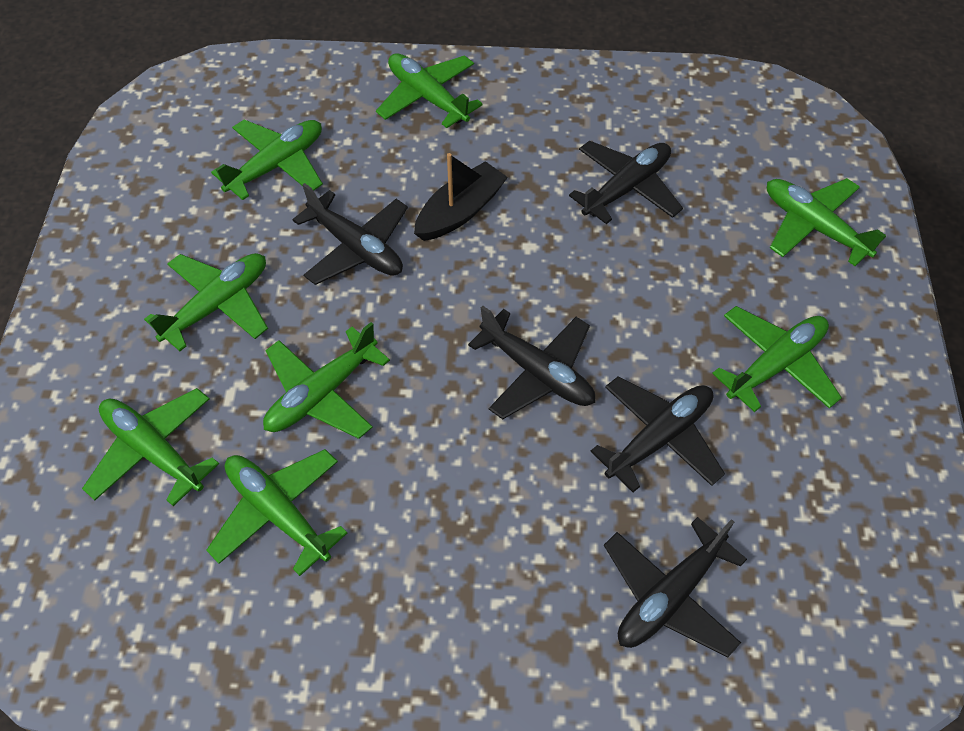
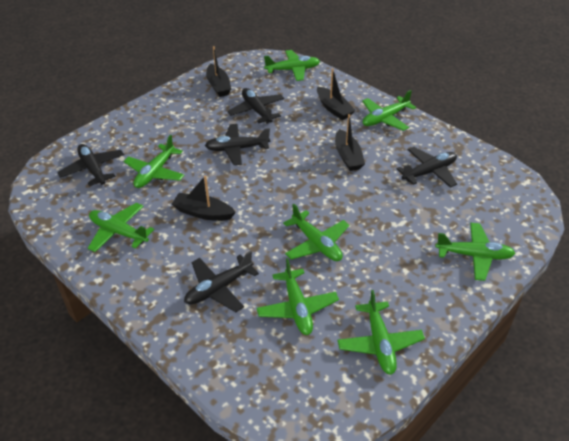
black boat: [414,153,508,241] = 1 -> [172,175,236,221] [206,46,231,97] [317,68,356,120] [335,114,365,171] = 4

